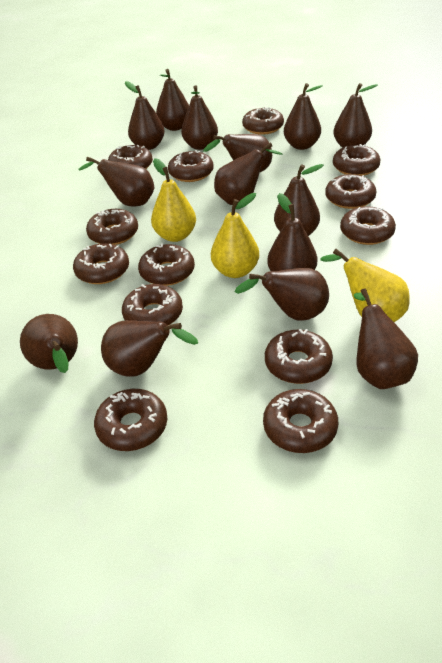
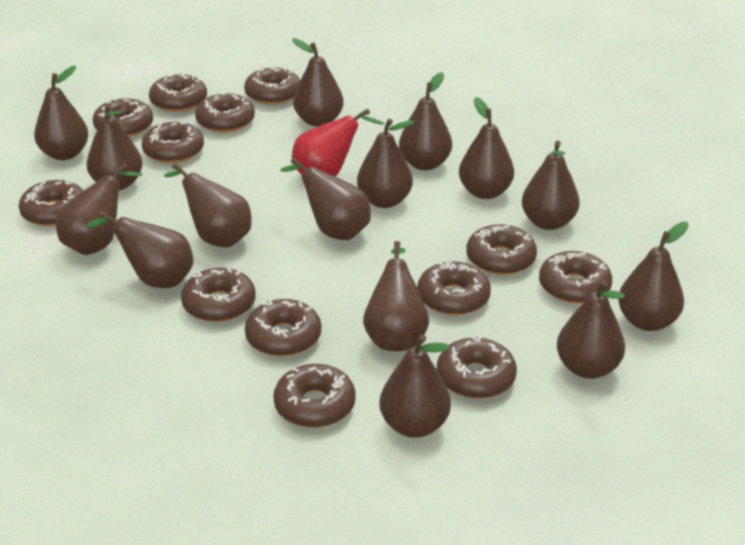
brown pear: [20,314,78,373] [78,157,154,206] [101,320,198,377] [125,81,165,150] [156,69,189,131] [181,85,218,150] [203,134,272,172] [214,143,283,205] [235,268,329,321] [267,193,317,271] [274,164,324,236] [284,83,322,150] [334,83,377,148] [354,288,418,389] = 14 -> [34,66,89,160] [56,163,142,255] [86,103,143,190] [87,210,193,288] [164,163,252,247] [280,158,371,240] [292,38,344,127] [357,119,414,208] [363,241,429,351] [379,334,451,438] [399,72,452,170] [459,97,514,199] [522,140,580,230] [557,280,625,379] [618,222,689,331] = 15
red pear: none = 0 -> [292,109,384,176] = 1
yellow pear: [151,158,196,242] [211,193,259,278] [320,249,410,322] = 3 -> none = 0

